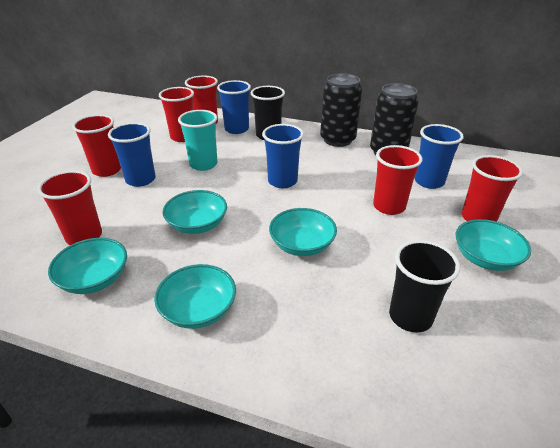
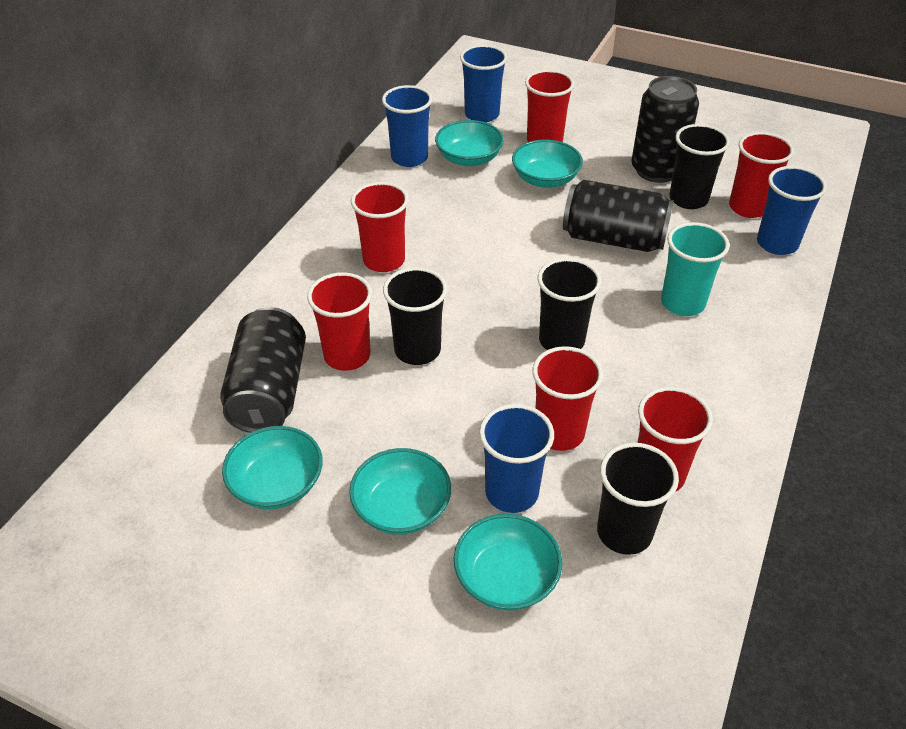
black can: [320,73,362,147] [370,83,419,155] = 2 -> [220,307,306,433] [563,180,674,252] [632,76,699,183] = 3
black cup: [251,86,285,140] [389,240,460,333] = 2 -> [383,267,447,365] [537,258,601,350] [597,443,679,555] [669,124,730,209] = 4

